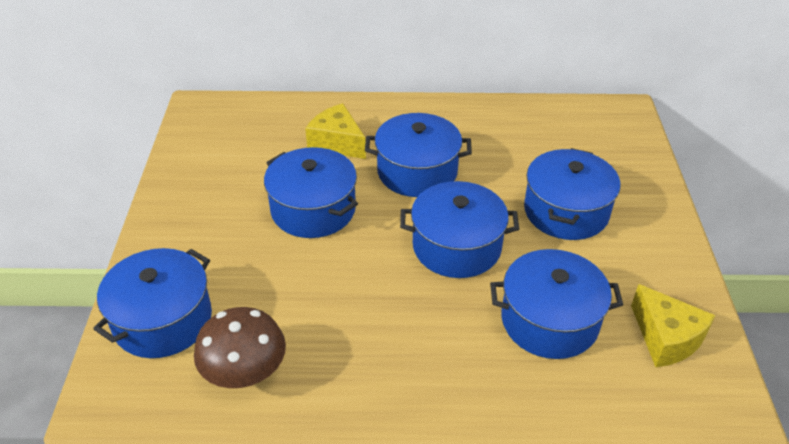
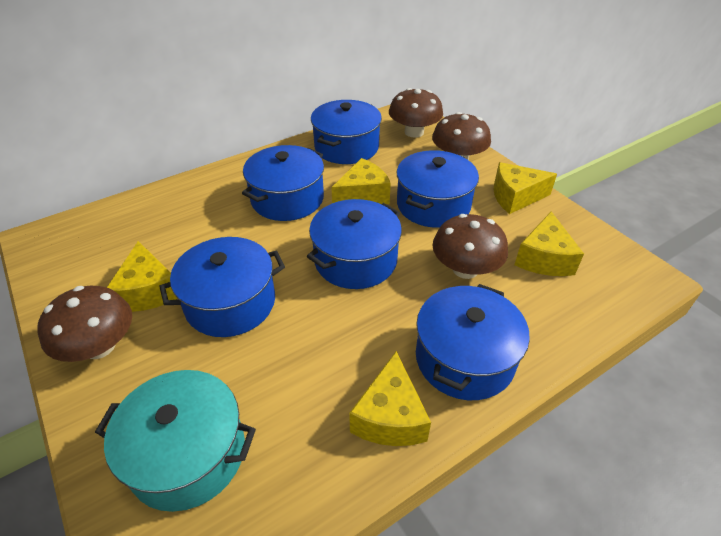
brown mushroom: [194,307,286,388] = 1 -> [37,286,132,362] [389,88,443,138] [432,112,491,160] [432,214,508,279] = 4
turquoise pot: none = 0 -> [95,370,256,512] = 1
yellow cheese: [305,103,366,159] [631,284,716,367] = 2 -> [107,241,178,312] [331,158,391,204] [349,351,431,446] [494,162,557,214] [514,211,584,276] = 5

